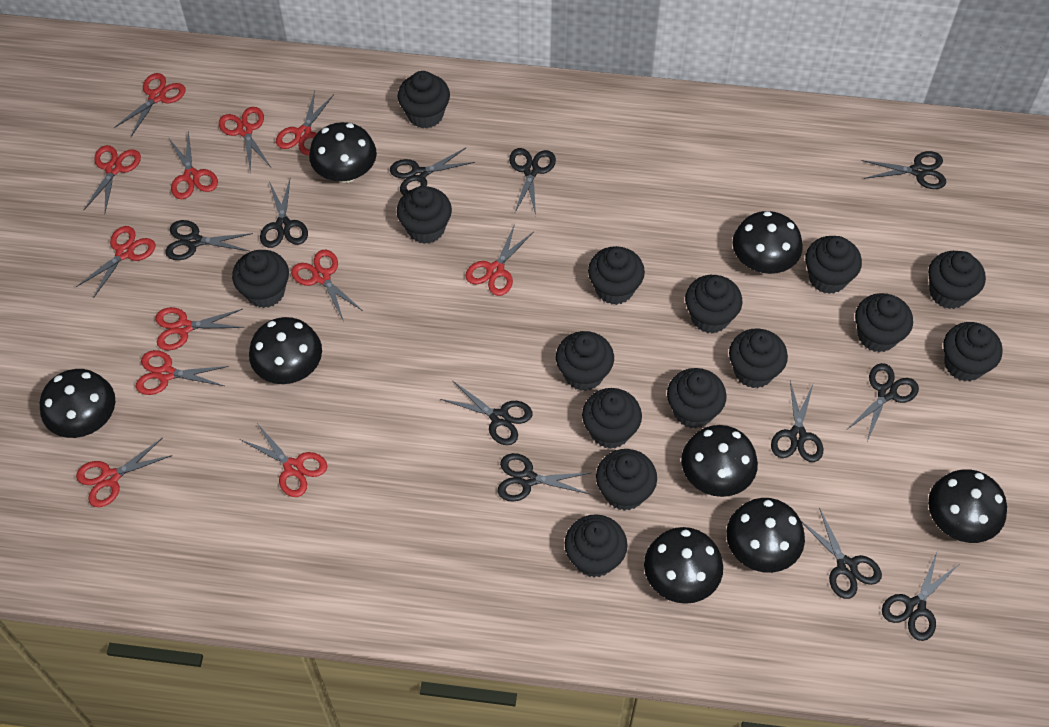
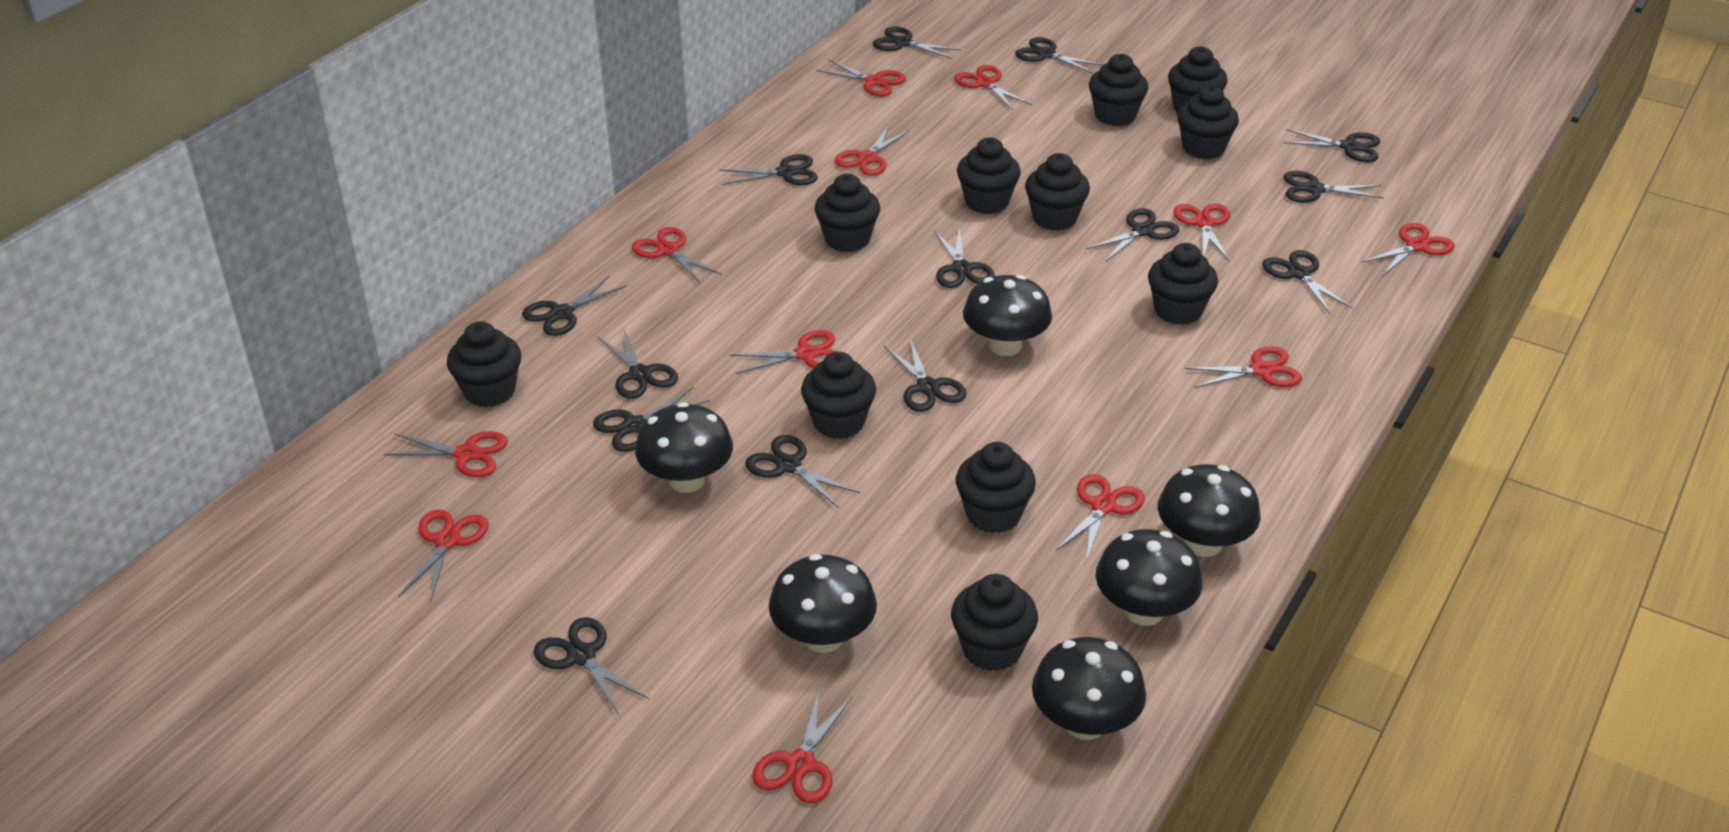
black cupcake: [232,250,289,308] [397,186,452,244] [398,71,450,129] [556,331,614,391] [565,514,628,578] [582,388,642,449] [588,246,645,305] [596,449,657,511] [667,368,727,428] [685,275,742,334] [729,328,788,388] [805,236,862,294] [855,293,913,352] [928,251,986,309] [943,322,1003,381] = 15 -> [447,322,521,408] [801,352,876,439] [815,174,880,252] [951,574,1038,671] [956,442,1036,533] [957,138,1021,214] [1025,153,1090,231] [1089,54,1149,126] [1148,243,1218,325] [1168,46,1228,113] [1177,85,1239,159] = 11
black mushroom: [40,369,115,438] [249,317,322,384] [309,122,377,183] [644,527,723,604] [681,425,758,497] [726,498,805,573] [732,211,803,274] [928,469,1007,543] = 8 -> [635,402,733,493] [769,554,877,653] [963,275,1052,356] [1032,637,1146,740] [1096,529,1203,626] [1158,464,1261,557] = 6
black scissors: [165,220,253,260] [260,179,308,248] [390,148,475,195] [440,381,532,445] [498,453,590,502] [509,148,556,215] [771,381,823,462] [801,508,882,599] [846,363,919,441] [862,151,946,189] [882,550,958,641] = 11 -> [522,276,627,336] [534,617,649,715] [593,387,710,452] [597,327,678,399] [719,154,818,185] [745,435,860,508] [873,26,961,59] [884,338,967,412] [934,227,995,288] [1015,37,1103,74] [1086,208,1179,262] [1262,250,1353,314] [1283,171,1384,203] [1284,129,1380,162] = 14

